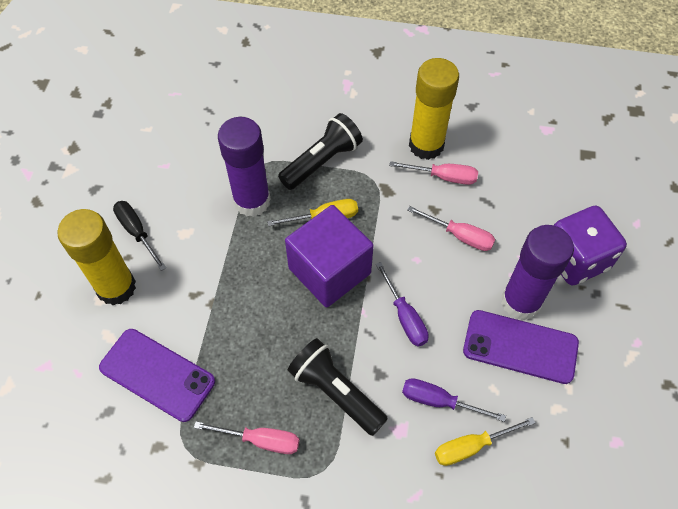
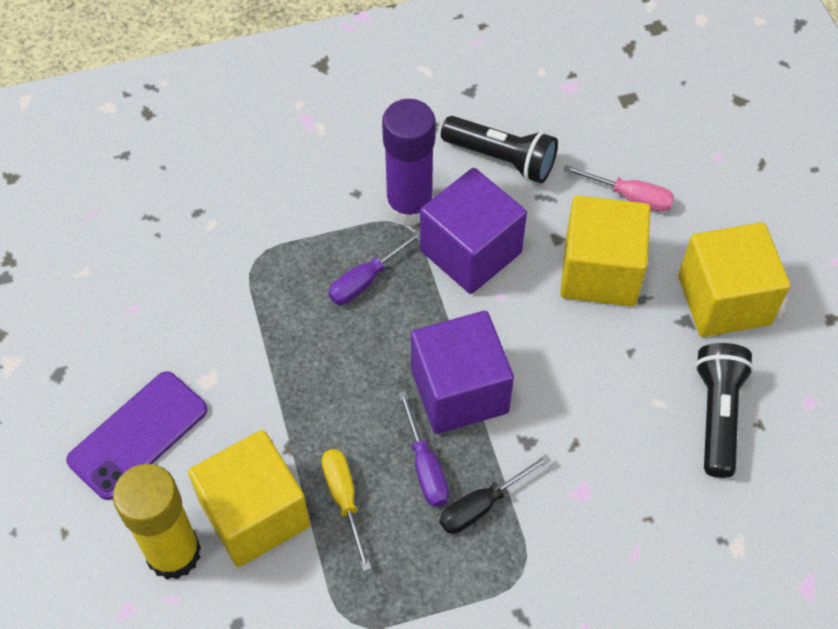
pink screwdriver: [194,421,300,454] [389,161,478,185] [407,206,495,251] = 3 -> [563,165,674,212] = 1
purple cube: [285,205,374,308] = 1 -> [411,311,514,434] [420,168,527,294] = 2
purple dice: [554,206,627,286] = 1 -> none = 0
purple glue stick: [218,117,271,217] [501,225,574,321] = 2 -> [382,99,436,226] = 1
purple phone: [99,329,215,422] [463,310,579,384] = 2 -> [66,371,207,500] = 1
yellow cube: none = 0 -> [188,430,310,567] [560,196,651,306] [678,222,790,337] = 3
yellow glue stick: [58,209,136,305] [409,58,459,160] = 2 -> [113,464,201,579] = 1
yellow screwdriver: [267,199,358,226] [435,417,535,466] = 2 -> [322,449,371,571] = 1

